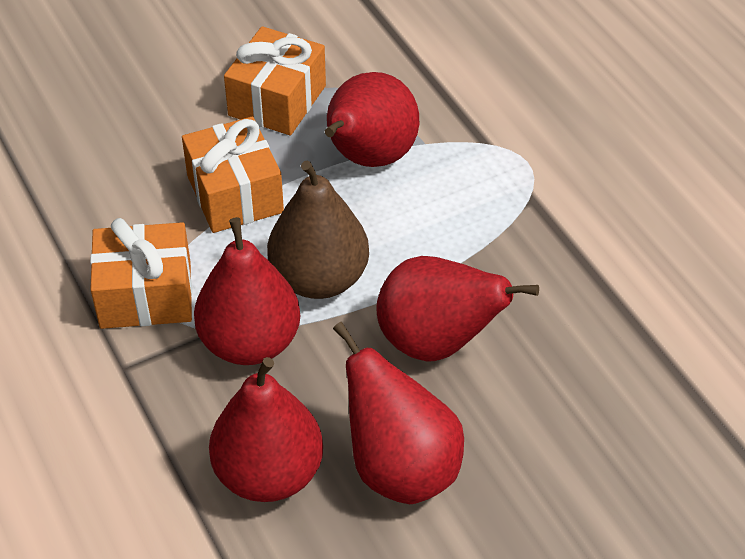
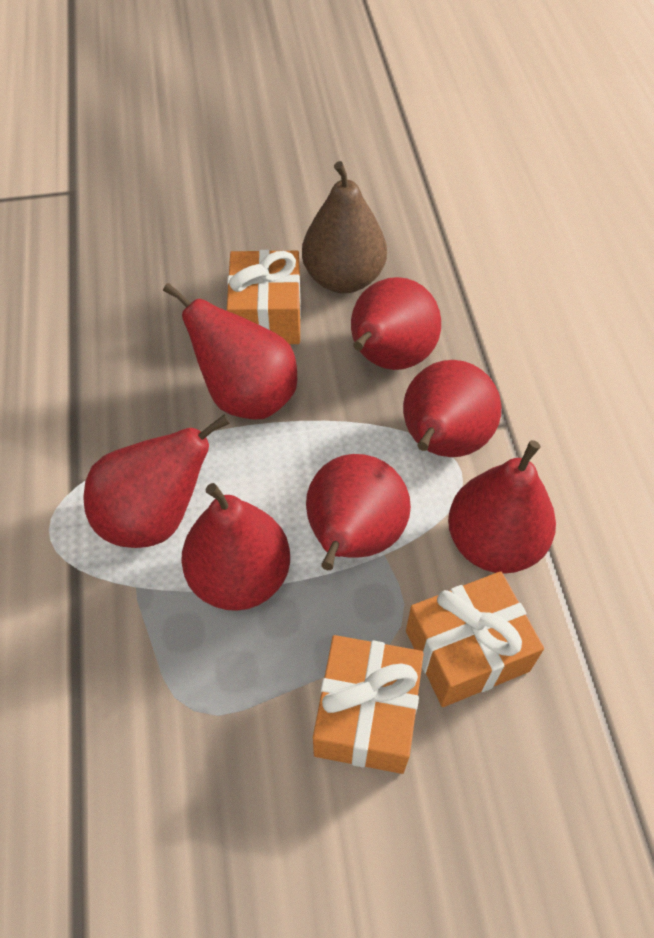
red pear: [194,217,300,365] [209,357,323,502] [325,72,419,167] [333,322,464,504] [376,256,539,361] = 5 -> [83,415,230,548] [163,283,297,420] [181,483,290,611] [306,454,411,570] [351,277,441,370] [403,360,501,457] [448,440,556,574] = 7

